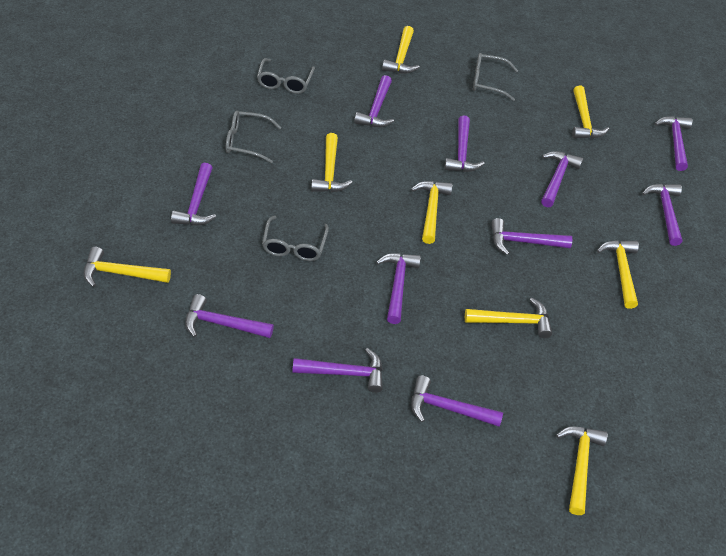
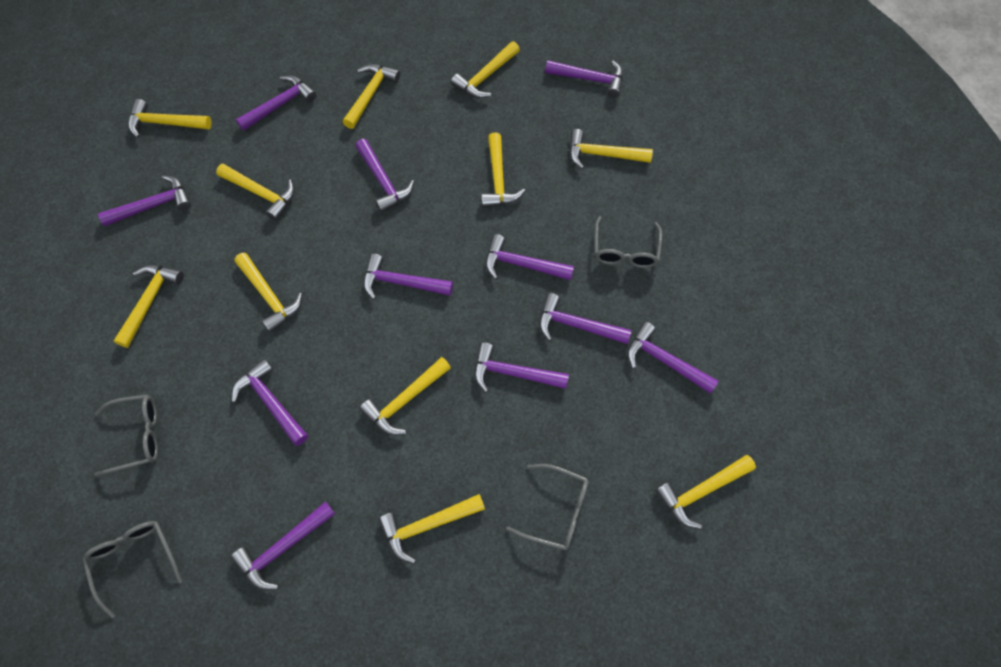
yellow hammer: [84,247,171,287] [311,133,353,192] [382,26,420,73] [411,181,453,244] [465,297,552,338] [556,426,608,515] [572,85,609,139] [597,241,639,309] = 8 -> [114,265,184,348] [128,99,211,138] [216,164,295,221] [234,252,302,332] [343,64,400,129] [360,357,451,435] [378,494,485,564] [451,41,520,98] [481,132,526,208] [569,129,653,169] [655,455,756,529] = 11

